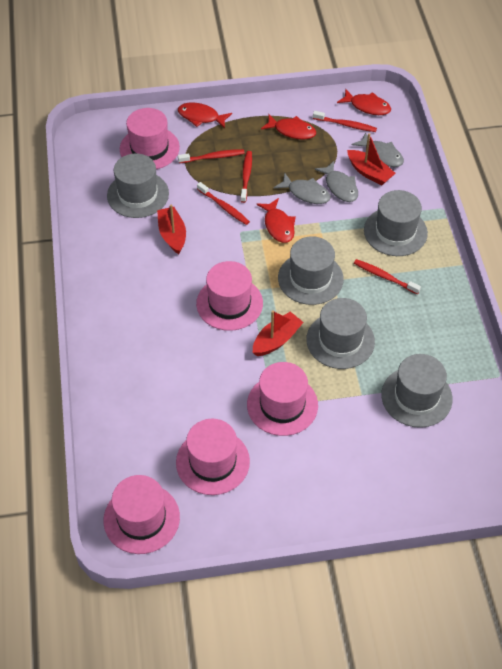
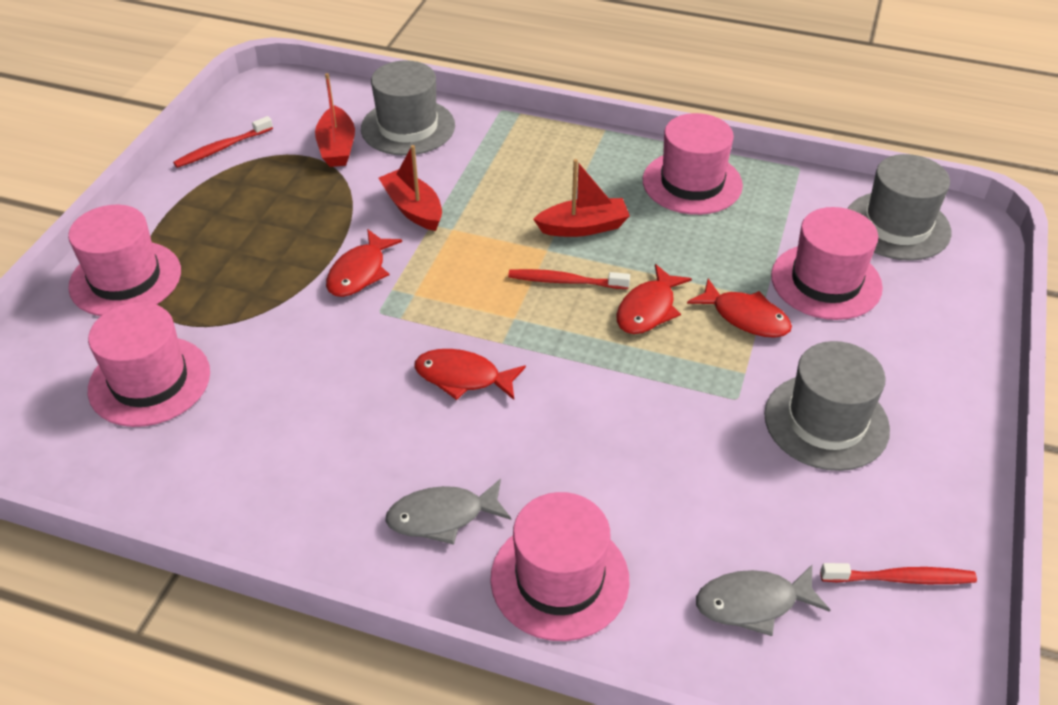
grey fish: [274,173,331,204] [315,161,358,202] [352,133,404,167] = 3 -> [385,479,511,544] [696,565,830,636] = 2
grey hat: [107,153,169,218] [278,236,344,305] [306,298,375,369] [364,190,428,256] [381,354,453,428] = 5 -> [361,60,455,156] [764,341,890,471] [848,154,951,261] = 3
red toothbrush: [178,149,245,163] [197,182,250,225] [240,151,252,203] [313,111,377,132] [354,259,421,294] = 5 -> [173,116,273,168] [508,269,630,289] [820,563,977,584] = 3

